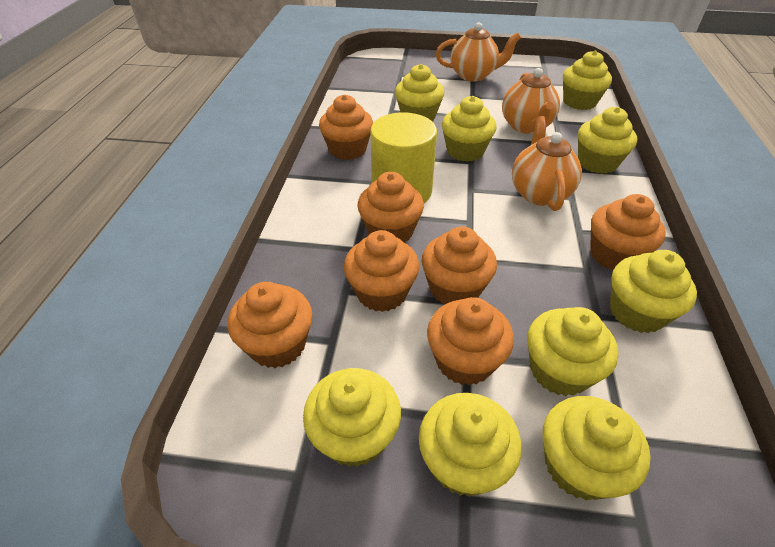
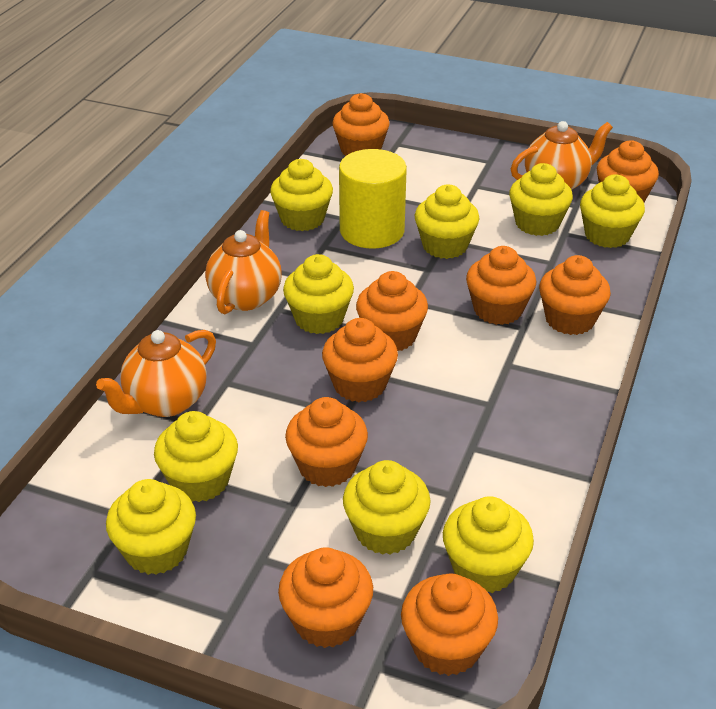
orange cupcake: [228,282,312,368] [319,95,373,160] [344,230,419,312] [357,172,424,243] [422,226,497,304] [427,297,514,386] [590,194,666,271] = 7 -> [278,547,373,648] [285,397,368,487] [322,318,398,402] [332,93,390,156] [356,271,428,351] [401,573,498,676] [466,246,536,325] [539,255,611,335] [597,141,659,202] = 9

